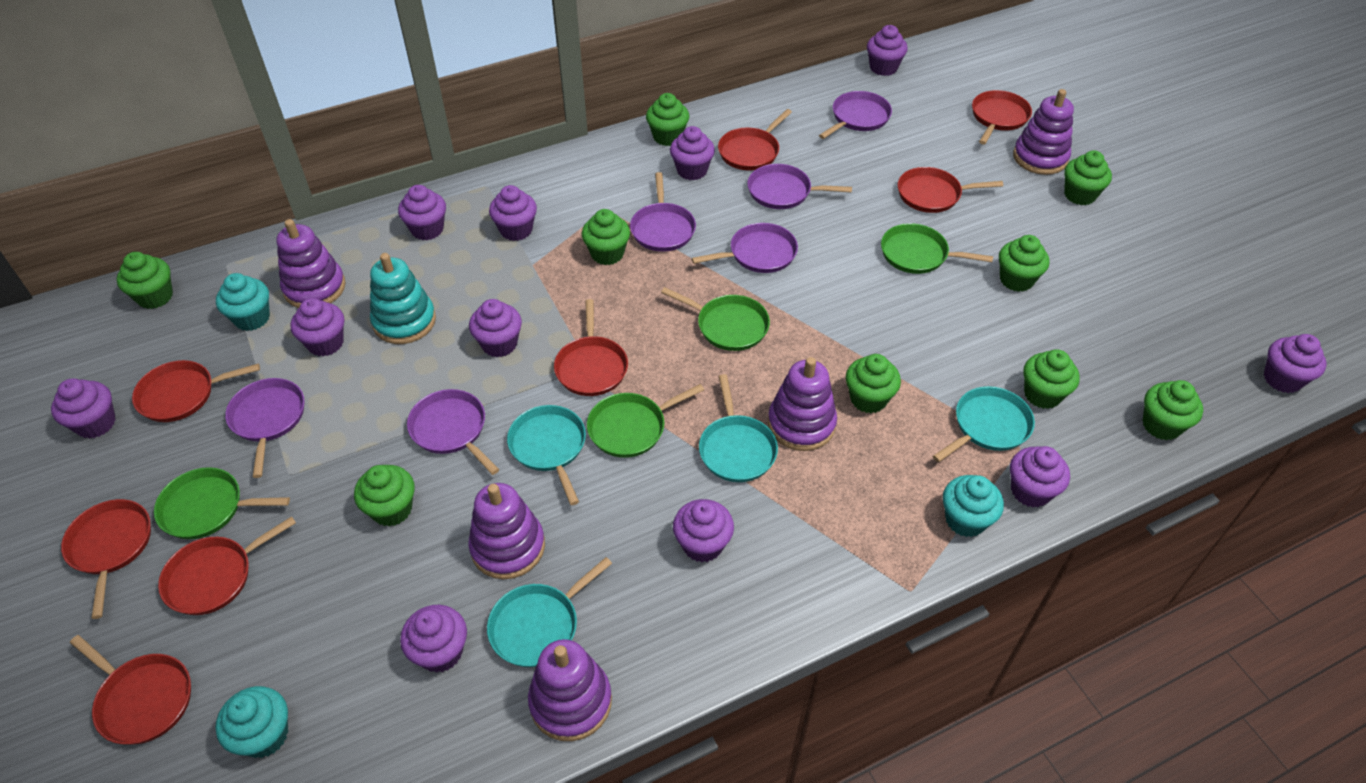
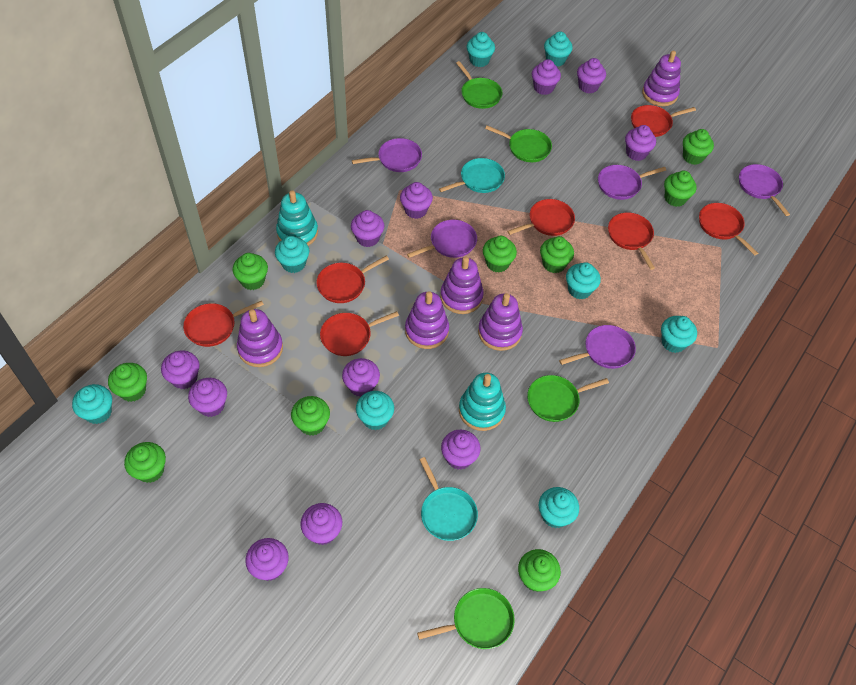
purple pan: [225,378,305,478] [407,389,499,475] [630,172,696,252] [691,223,798,273] [747,164,852,209] [819,91,892,139] = 6 -> [352,138,422,172] [407,220,477,258] [559,325,636,369] [598,165,666,200] [739,164,790,216] = 5
red pan: [61,499,151,619] [70,635,191,745] [132,360,260,422] [158,516,296,615] [554,299,628,396] [718,109,792,171] [898,167,1003,213] [972,90,1032,144] = 8 -> [183,301,264,347] [316,255,389,303] [320,311,399,356] [507,199,575,236] [608,213,655,270] [631,105,696,137] [699,203,758,256] = 7
turquoise cupcake: [215,686,288,758] [216,273,270,331] [943,475,1004,537] = 3 -> [72,384,112,424] [275,236,309,273] [356,391,394,430] [467,32,495,67] [539,487,579,528] [544,31,573,66] [566,262,601,299] [661,316,697,353] = 8
turquoise pan: [487,557,612,667] [507,405,586,505] [699,374,778,482] [933,386,1035,462] = 4 -> [419,457,478,541] [439,158,505,193] = 2
turquoise stacking toy: [370,253,436,344] = 1 -> [276,190,318,246] [459,373,506,431] = 2

